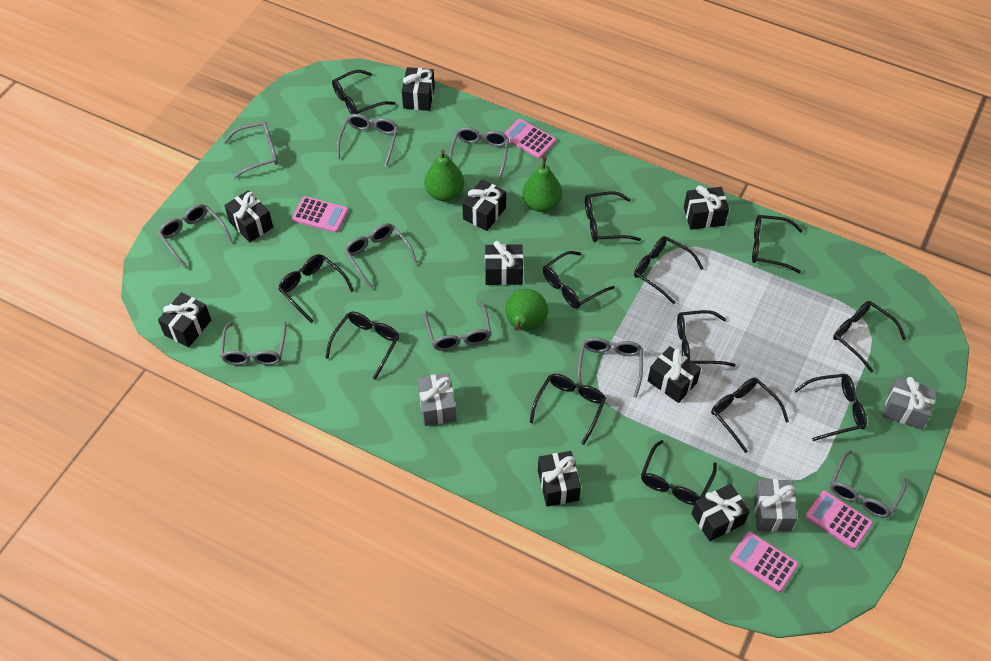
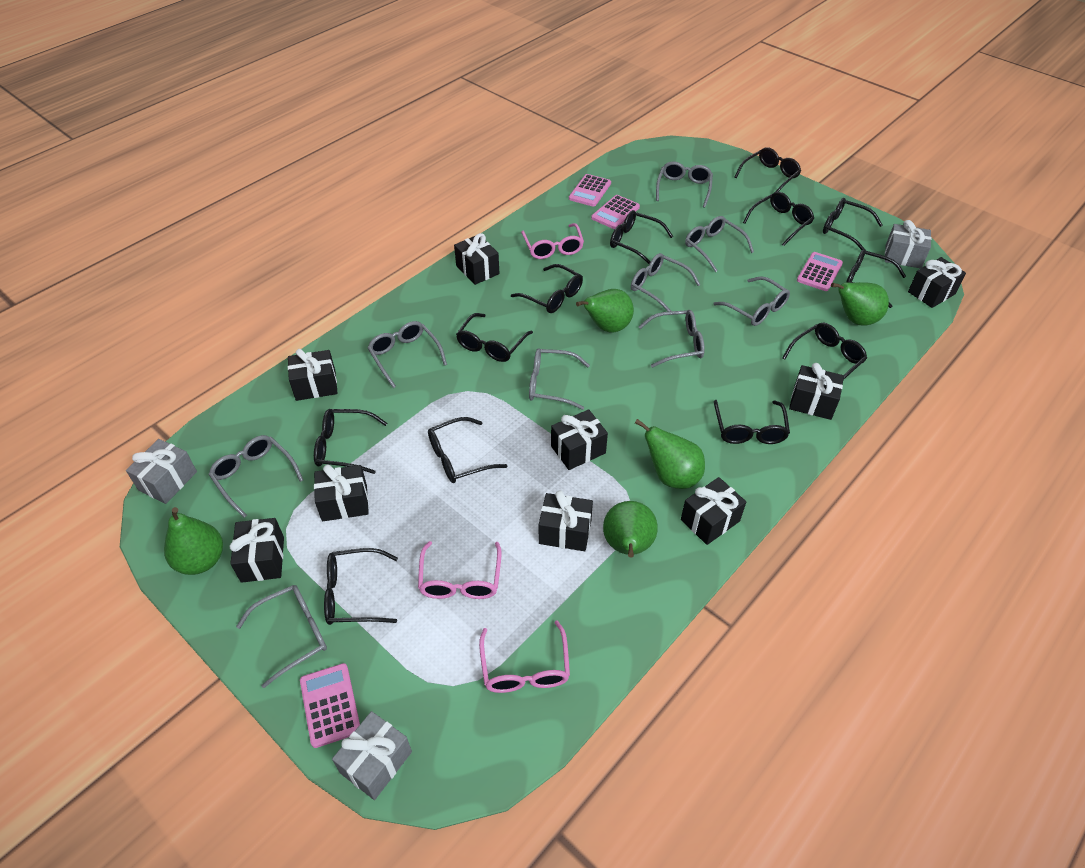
black glasses: [278,254,354,323] [325,312,399,380] [332,70,395,114] [529,374,606,445] [543,251,615,309] [585,191,641,242] [634,236,704,304] [641,440,717,505] [677,310,736,367] [711,378,789,453] [752,215,803,273] [794,374,867,441] [833,301,906,373] = 13 -> [314,409,387,474] [324,548,398,625] [428,417,508,483] [456,313,533,362] [511,264,583,313] [610,210,673,264] [714,400,790,444] [734,147,801,192] [743,192,814,246] [782,323,867,379] [823,198,882,250] [846,249,906,308] = 12
green pear: [425,150,464,201] [505,289,548,331] [522,156,562,212] = 3 -> [164,507,223,575] [576,289,634,333] [603,501,657,558] [635,419,705,489] [831,282,889,326] = 5
pink glasses: none = 0 -> [418,541,502,599] [479,620,570,693] [521,223,584,259] = 3

